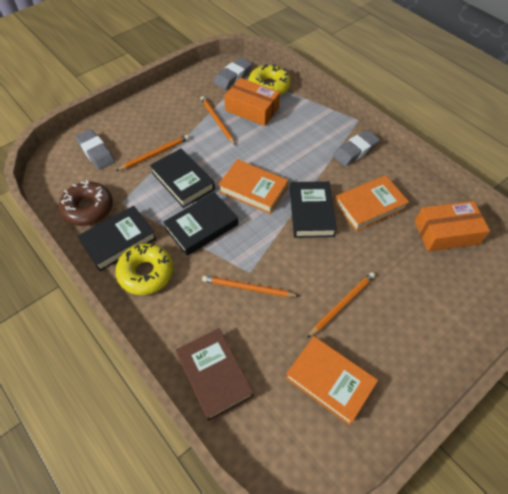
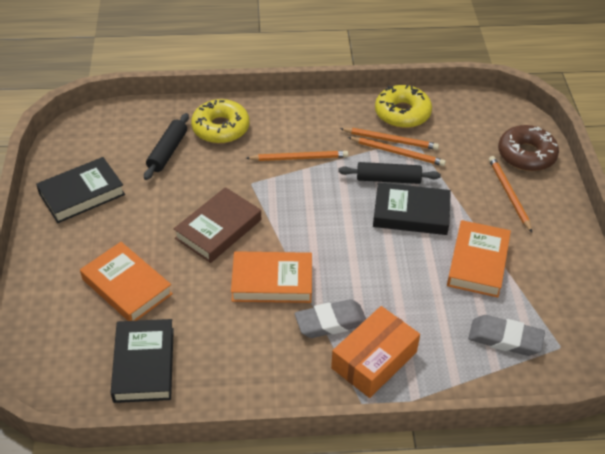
black book: [77,206,156,271] [150,148,215,208] [163,192,238,256] [290,181,337,238] = 4 -> [36,157,125,223] [111,319,174,403] [373,182,451,235] = 3
black rolling pin: none = 0 -> [144,113,189,180] [338,162,441,184] = 2
grey eraser: [75,129,115,170] [214,57,252,90] [333,130,380,166] = 3 -> [295,299,366,338] [468,315,545,356] = 2
orange box: [224,78,280,126] [415,201,490,252] = 2 -> [331,306,420,398] = 1

